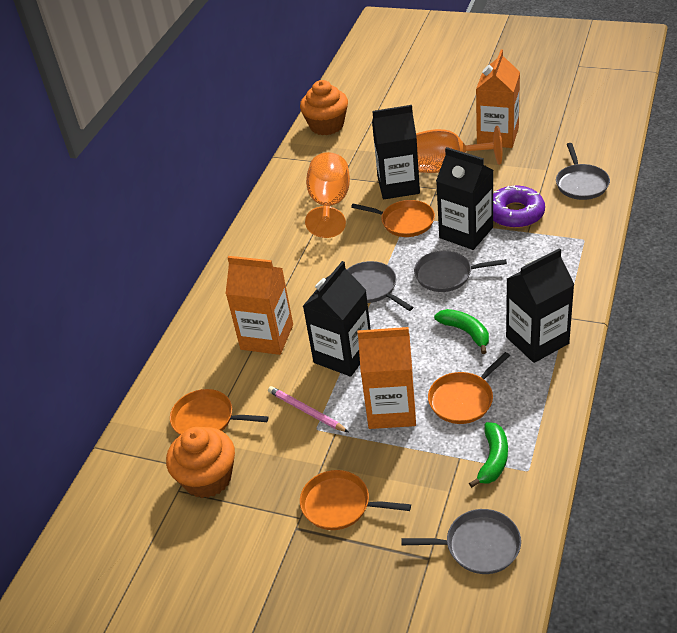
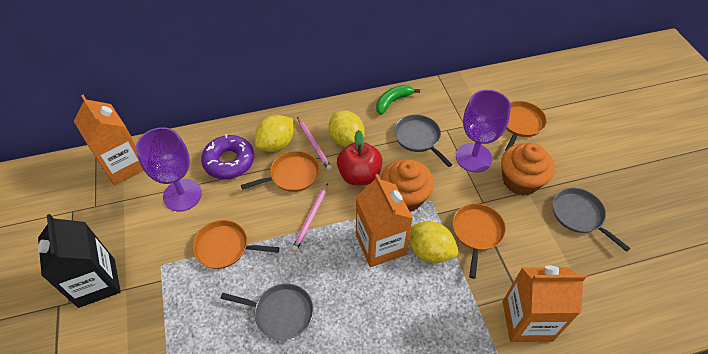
black carton: [303,261,371,377] [372,105,420,199] [436,147,493,250] [506,248,574,363] = 4 -> [38,214,121,308] = 1
green banana: [434,309,489,354] [469,422,508,488] = 2 -> [376,85,420,115] = 1
grey pan: [347,261,413,311] [401,509,521,574] [414,251,507,292] [556,143,610,200] = 4 -> [220,283,314,340] [394,115,453,167] [553,188,630,252] = 3
orange goblet: [305,152,350,238] [416,126,502,173] = 2 -> none = 0
pink pencil: [268,386,348,432] = 1 -> [292,183,328,252] [297,117,332,171] = 2
purple goblet: none = 0 -> [136,127,202,211] [456,90,511,172] = 2
red apple: none = 0 -> [337,130,383,185] = 1
yellow lemon: none = 0 -> [255,115,294,152] [328,110,365,147] [409,221,458,263] = 3

